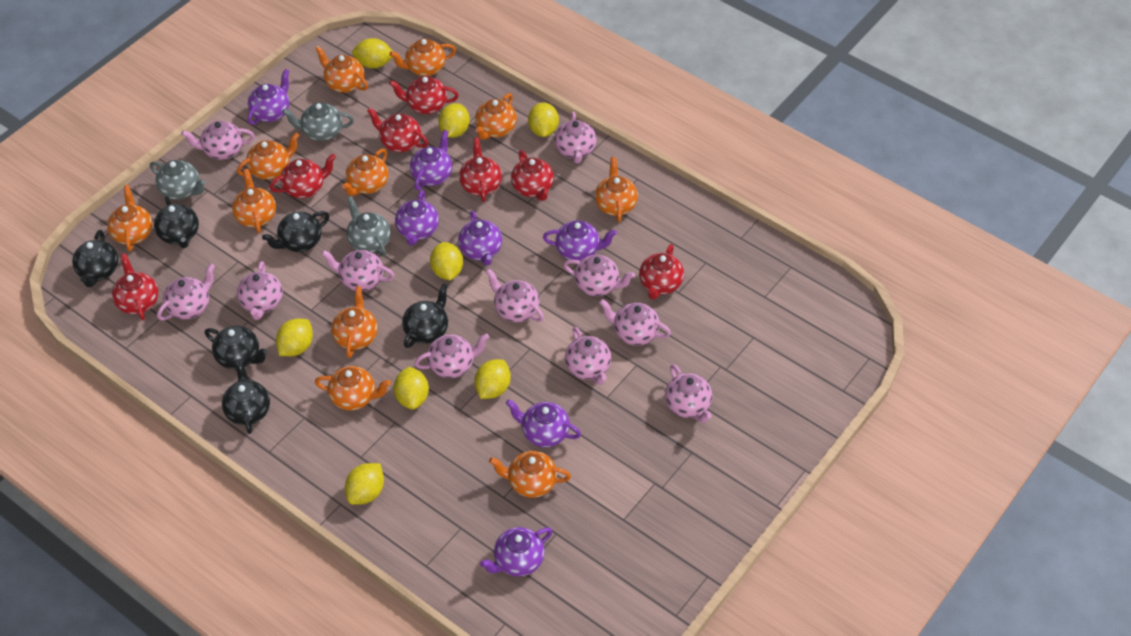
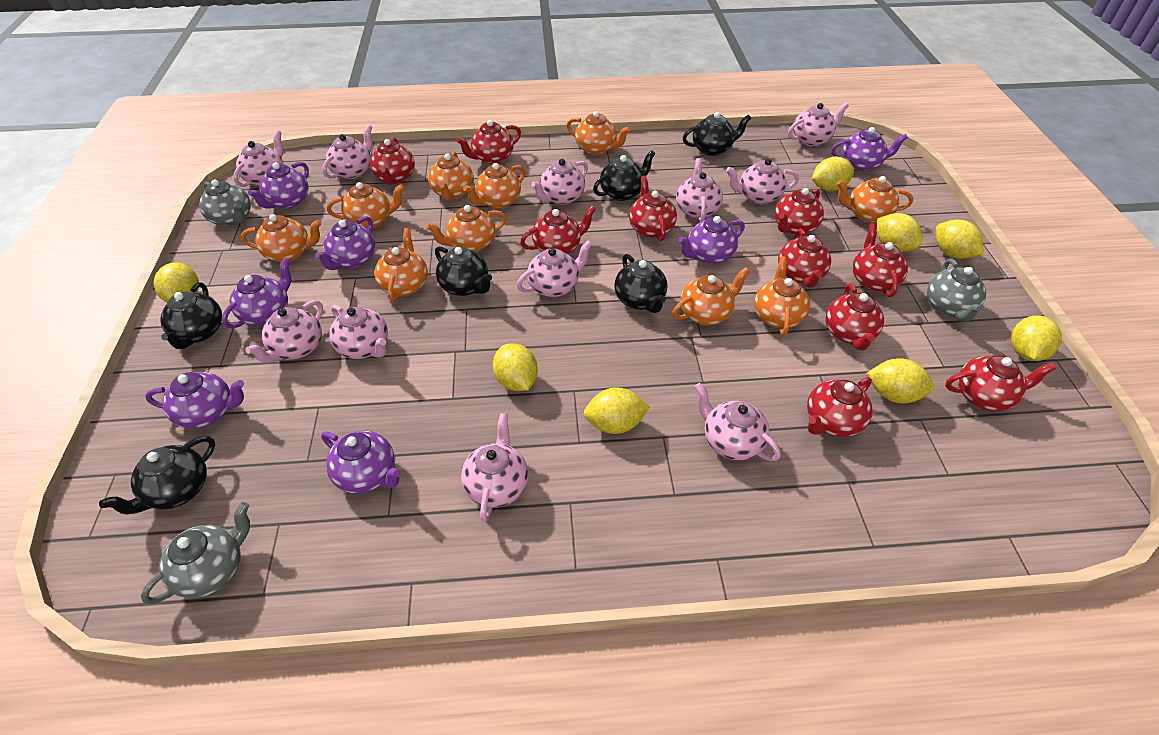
orange teapot: [107,185,152,252] [232,169,276,233] [237,133,299,180] [315,46,368,93] [315,366,391,411] [331,286,378,358] [342,148,389,196] [389,39,456,76] [475,93,517,140] [489,451,571,498] [595,157,638,222] = 11 -> [241,214,322,262] [327,182,405,229] [374,228,428,302] [426,205,506,252] [428,152,474,200] [463,163,525,209] [567,111,630,155] [673,267,750,325] [754,256,810,335] [836,176,913,223] = 10
red teapot: [112,253,159,320] [269,154,336,198] [367,108,428,152] [389,76,459,114] [459,138,502,202] [511,150,554,201] [639,244,684,300] = 7 -> [370,138,415,185] [456,120,521,164] [520,205,596,254] [629,176,677,241] [774,188,824,235] [778,228,831,287] [807,377,873,437] [825,283,884,350] [853,223,908,297] [945,355,1056,411] = 10

